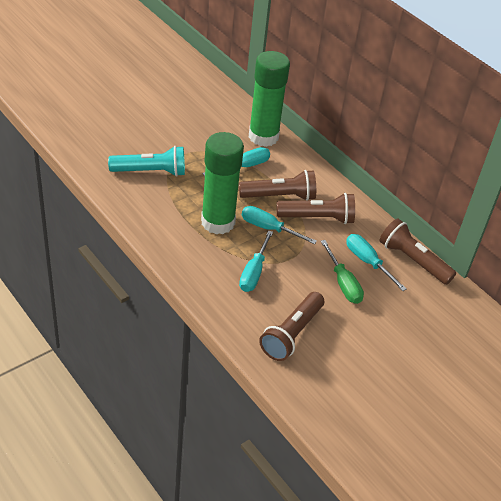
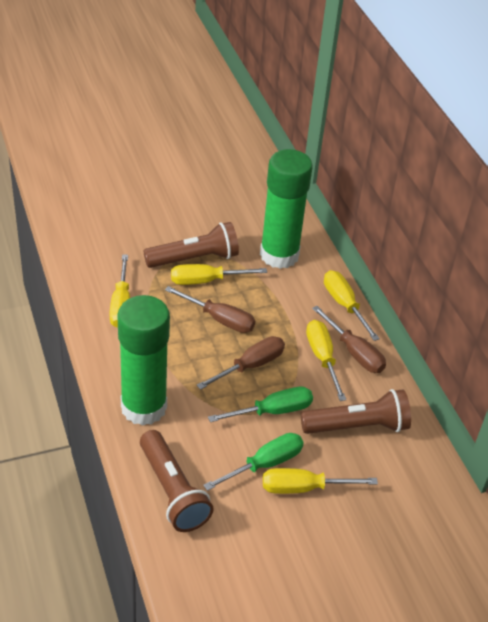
brown flashlight: [239,170,316,201] [259,292,324,361] [276,193,355,224] [380,218,456,285] = 4 -> [140,430,214,532] [144,222,239,268] [301,389,411,434] = 3
brown screwdriver: none = 0 -> [165,286,255,333] [197,336,285,390] [312,306,386,373] = 3
green screwdriver: [321,240,364,304] = 1 -> [203,433,304,491] [208,386,313,422] = 2
turquoise flashlight: [108,146,185,177] = 1 -> none = 0
turquoise screwdriver: [202,147,270,176] [239,231,273,292] [242,206,317,244] [346,234,407,291] = 4 -> none = 0
yellow screwdriver: none = 0 -> [110,254,130,328] [171,264,267,285] [263,468,378,494] [306,320,346,401] [324,270,380,341] = 5

